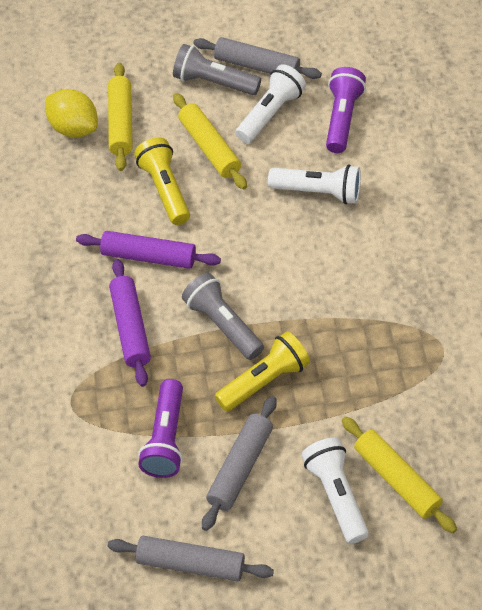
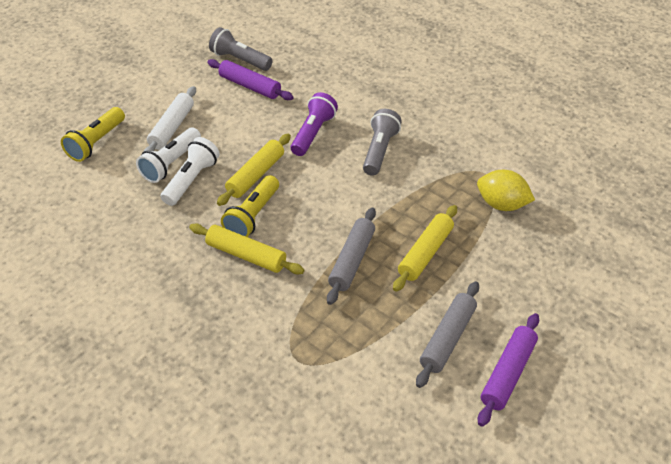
grey rolling pin: [108,536,274,581] [193,37,322,79] [202,396,277,531] = 3 -> [327,208,376,305] [416,281,479,388] = 2
purple flashlight: [138,379,183,478] [326,67,366,153] = 2 -> [291,92,338,156] = 1
white flashlight: [236,64,306,143] [268,164,361,204] [302,438,369,544] = 3 -> [136,127,201,183] [160,137,220,206] = 2
white rolling pin: none = 0 -> [144,86,196,151] = 1

